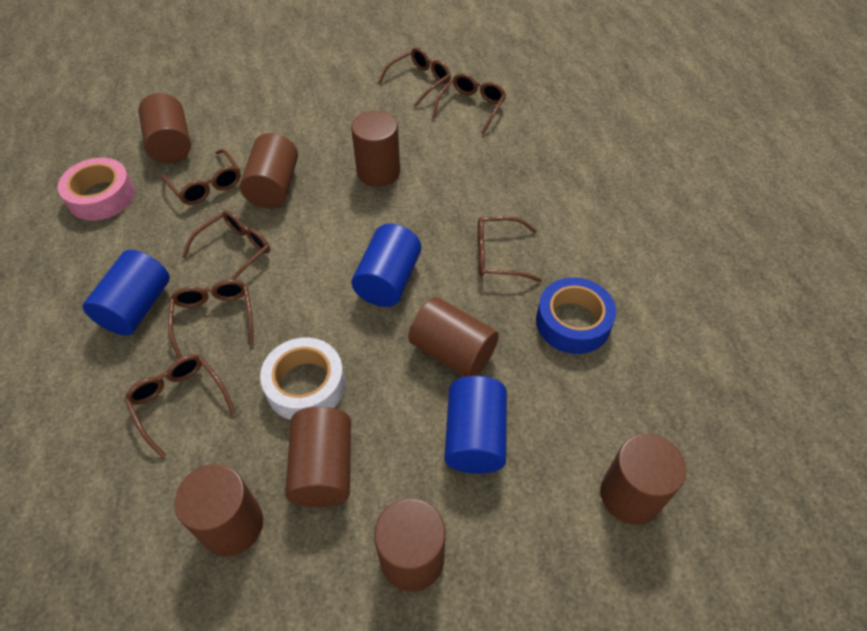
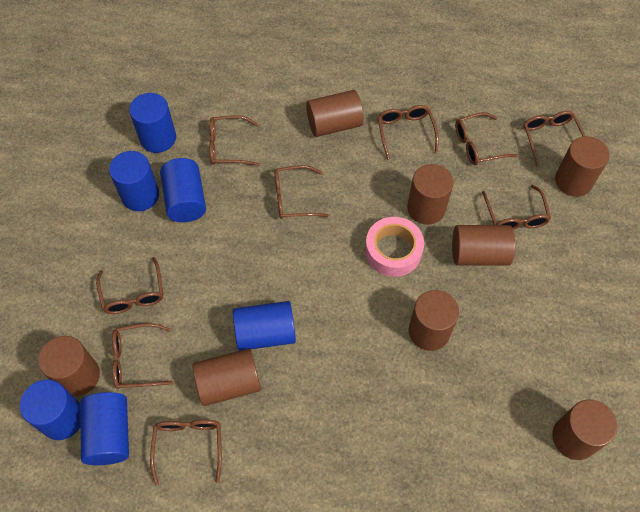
blue cylinder: [83,250,170,335] [351,224,421,307] [444,376,507,474] = 3 -> [20,379,81,440] [80,392,129,465] [109,151,159,211] [129,93,176,153] [160,158,206,222] [233,301,296,351] = 6
blue tape: [536,277,616,354] = 1 -> none = 0
brown glasses: [124,354,236,459] [162,149,241,205] [168,279,254,359] [182,210,270,280] [378,47,451,108] [432,73,506,134] [478,217,542,282] = 7 -> [96,257,163,314] [112,323,173,389] [150,420,222,485] [209,115,259,166] [274,165,329,219] [378,105,439,160] [455,112,517,165] [482,185,551,230] [523,111,585,167] = 9
white tape: [260,338,345,420] = 1 -> none = 0

